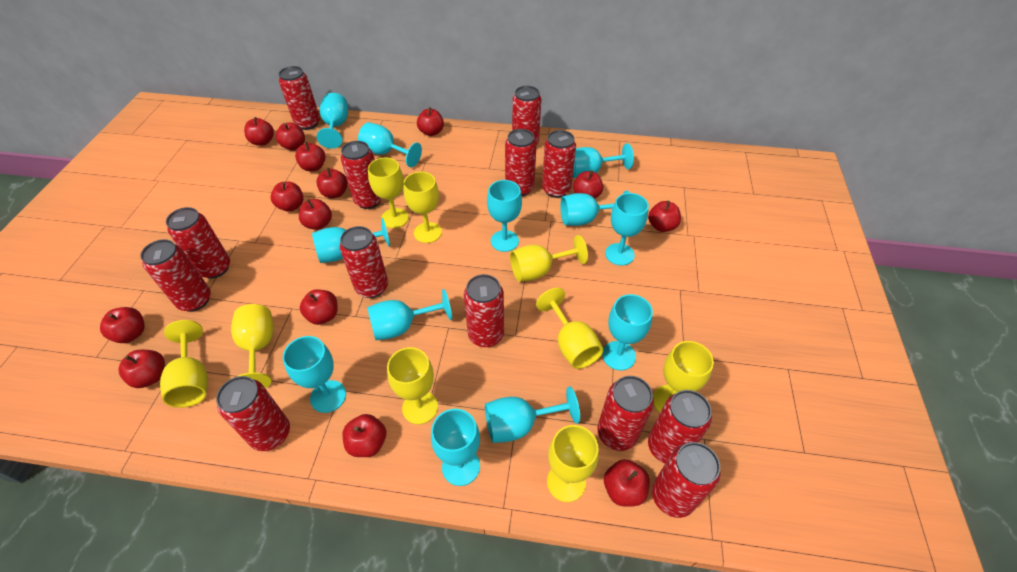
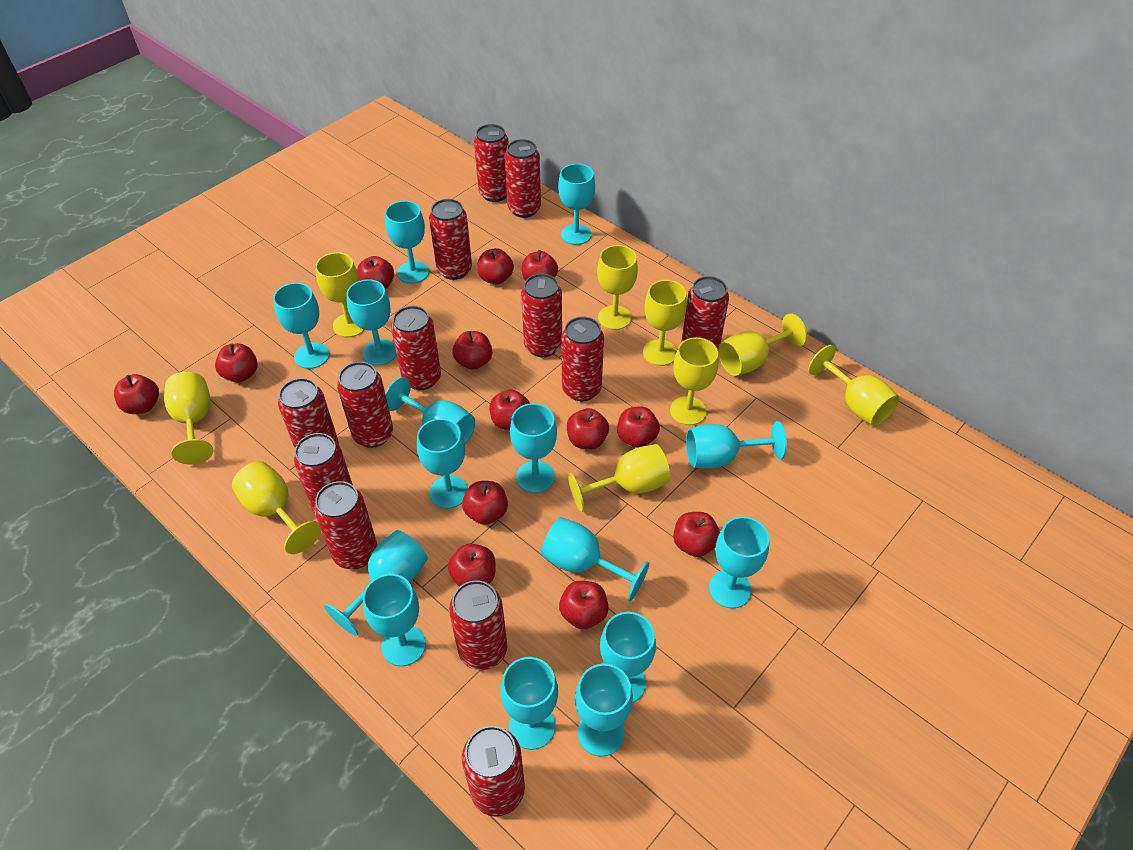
red apple: [100,307,145,343] [119,349,165,388] [244,117,274,146] [271,181,303,212] [276,123,305,150] [295,142,326,172] [299,199,332,230] [300,290,338,325] [316,168,348,198] [343,414,386,457] [417,107,444,136] [573,170,603,199] [604,459,650,507] [648,201,681,232] = 14 -> [114,374,159,414] [215,343,258,382] [357,256,394,290] [448,544,495,587] [452,331,492,370] [462,481,508,525] [477,248,514,284] [490,390,530,430] [522,250,558,281] [559,581,609,629] [567,408,609,450] [617,407,660,448] [673,512,720,557] = 13
turquoise goblet: [283,336,346,413] [312,218,390,263] [317,93,348,149] [358,122,422,167] [367,289,452,340] [431,409,480,486] [485,387,580,443] [487,180,522,252] [560,191,630,226] [573,143,634,178] [602,294,653,370] [605,193,649,266] = 12 -> [273,283,330,369] [324,530,428,636] [346,279,397,366] [363,574,426,666] [385,201,429,284] [385,377,475,444] [417,418,468,509] [500,657,558,750] [510,403,557,493] [541,517,650,601] [558,164,595,245] [575,664,633,757] [600,612,656,703] [686,421,787,469] [709,516,769,609] = 15

